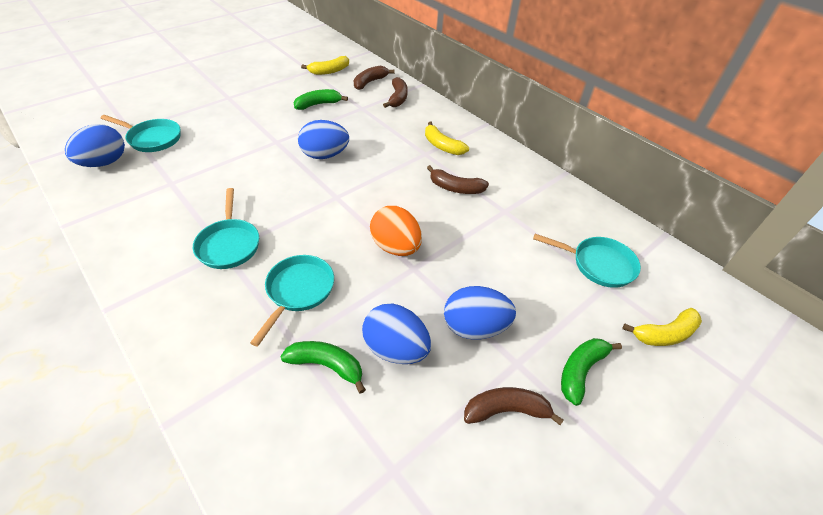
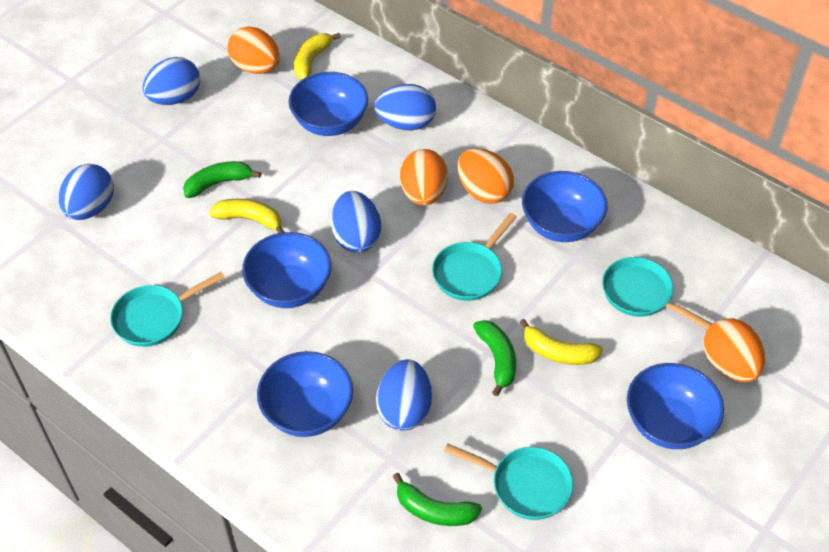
blue bowl: none = 0 -> [242,232,331,308] [257,351,353,437] [289,72,368,136] [522,171,607,242] [627,363,724,449] = 5
blue egg: [65,124,125,167] [298,120,349,159] [362,304,431,364] [444,286,516,339] = 4 -> [59,164,114,220] [143,57,200,105] [331,191,381,253] [374,84,436,130] [376,359,432,431] = 5
brown banana: [354,66,395,90] [383,77,408,108] [427,165,489,194] [464,387,564,425] = 4 -> none = 0
orange egg: [370,206,422,256] = 1 -> [228,27,280,74] [400,149,448,206] [457,148,514,204] [703,318,765,382] = 4

